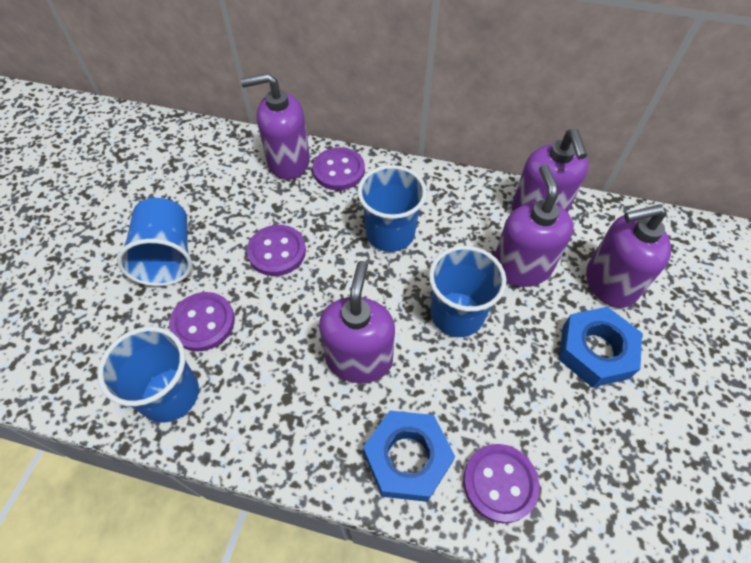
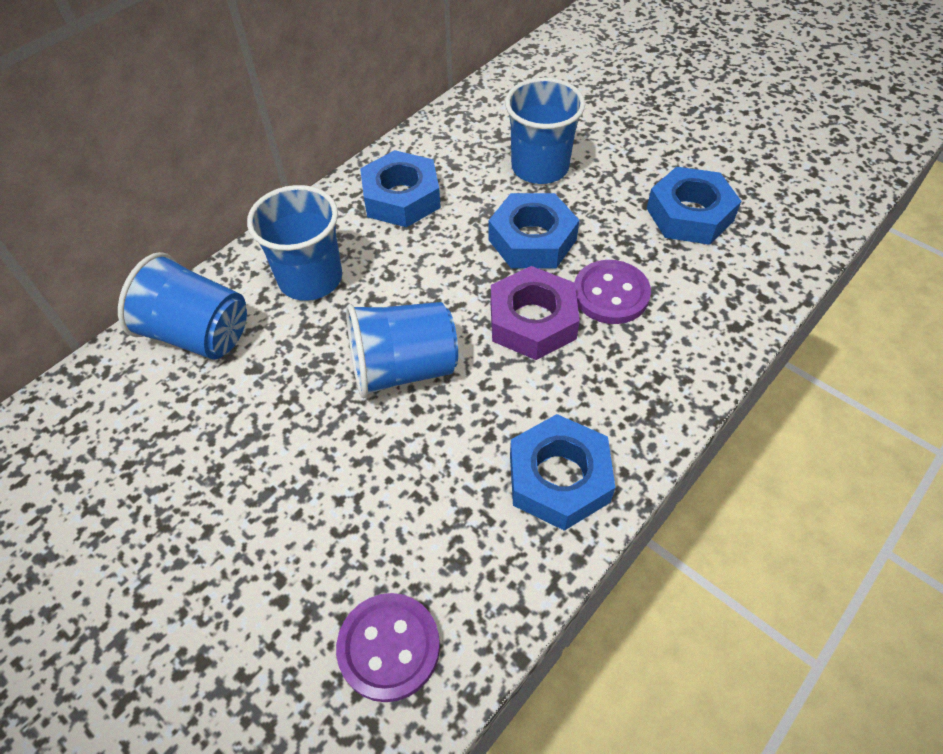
blue nut: [363,411,455,502] [559,307,642,388] = 2 -> [360,150,441,228] [488,193,579,268] [510,414,615,531] [646,167,741,245] = 4
purple button: [169,292,235,351] [247,225,306,276] [313,147,365,190] [463,444,540,523] = 4 -> [336,593,440,702] [574,260,651,324] = 2
purple nut: none = 0 -> [491,266,580,360] = 1
purple soap dispenser: [241,73,310,180] [319,261,395,383] [494,164,574,287] [512,129,589,213] [586,205,671,308] = 5 -> none = 0

